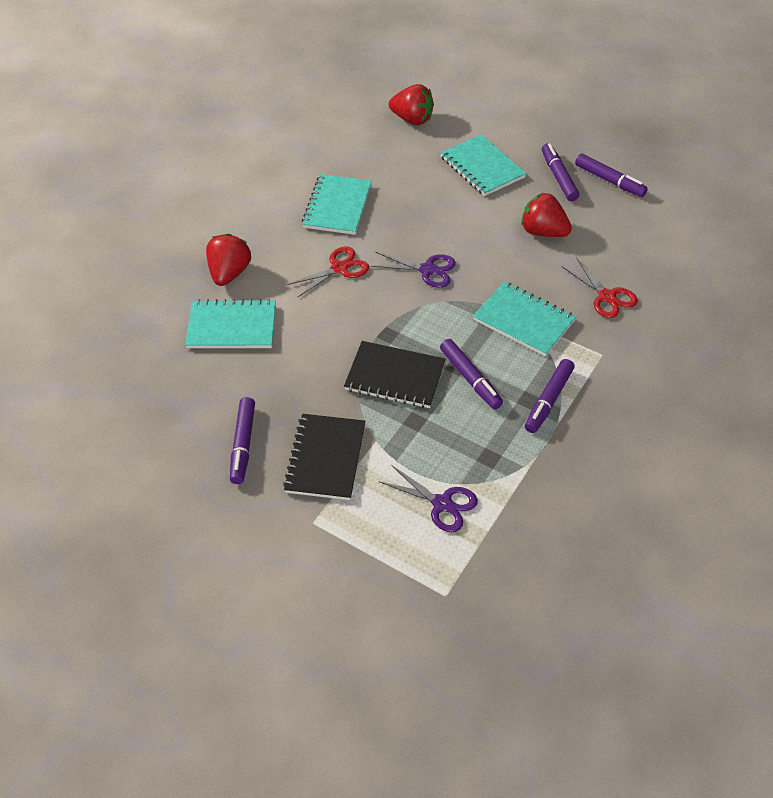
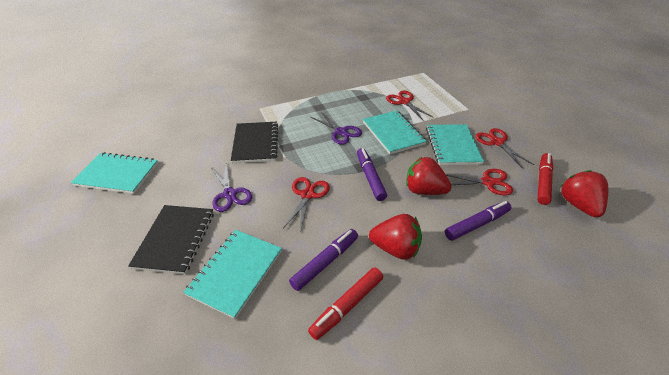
purple marker: [230,397,255,484] [440,339,503,409] [525,359,575,433] [542,143,579,201] [575,153,648,197] = 5 -> [289,229,358,291] [357,148,387,201] [445,201,512,241] = 3
red marker: none = 0 -> [308,267,383,340] [537,153,553,205] = 2
red scissors: [287,246,369,298] [562,259,638,318] = 2 -> [283,177,330,233] [386,91,433,120] [446,169,513,195] [475,128,534,169] = 4

